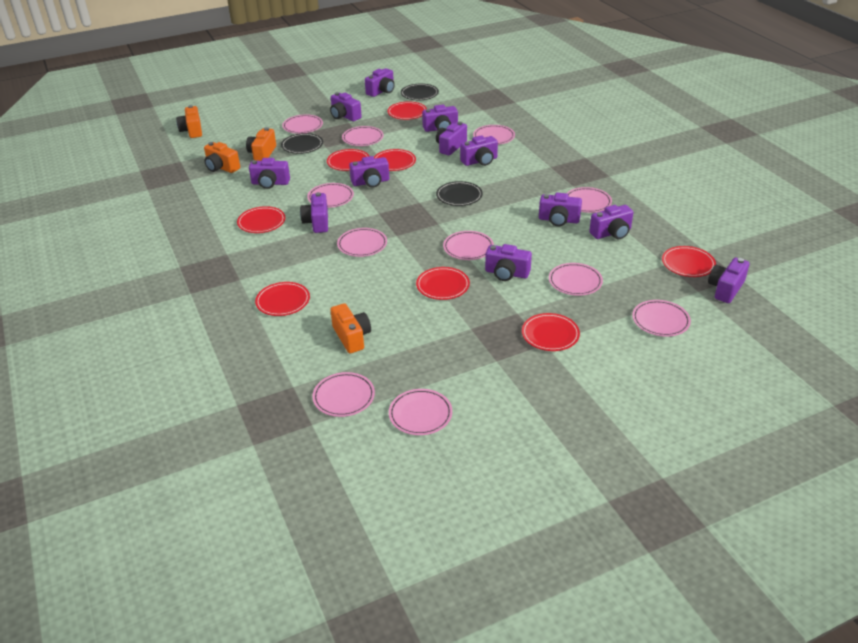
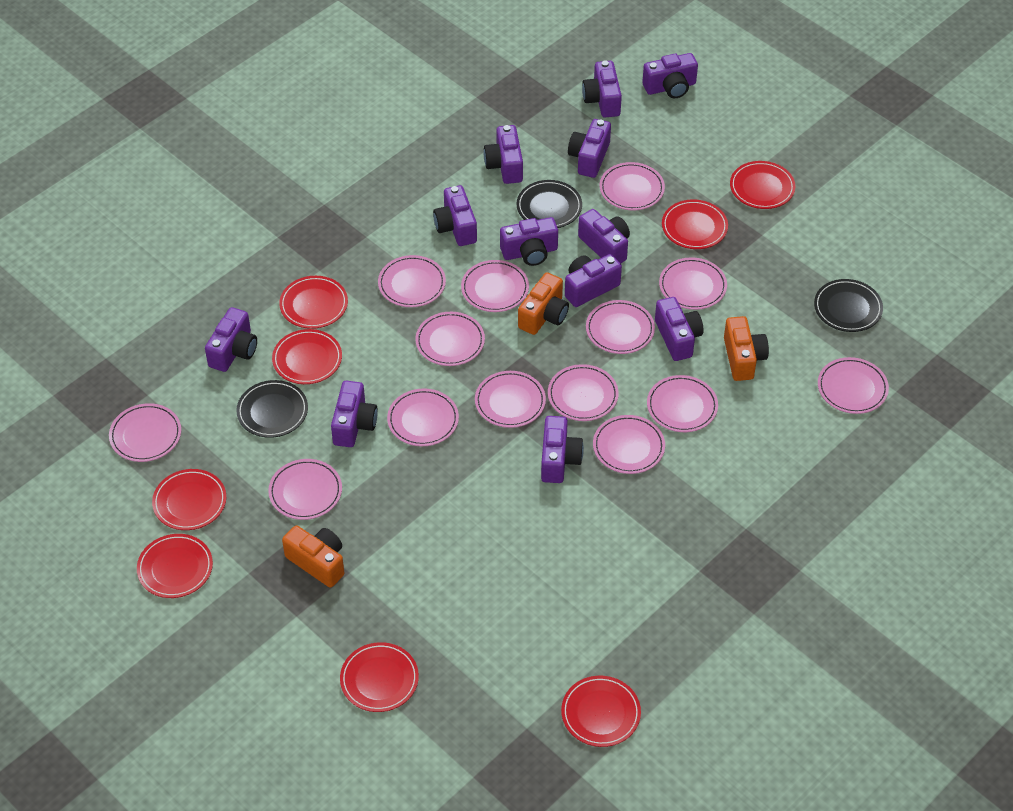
orange camera: [176,105,202,138] [204,142,240,173] [246,127,276,161] [330,303,371,353] = 4 -> [282,525,344,588] [518,272,569,335] [724,316,769,381] = 3
pink plate: [282,114,323,134] [307,183,354,208] [312,372,375,417] [337,228,387,257] [342,126,384,146] [389,389,452,435] [443,231,494,260] [473,125,515,145] [549,263,603,296] [567,187,612,213] [632,300,691,337] = 11 -> [109,403,181,462] [268,459,342,520] [378,255,446,307] [387,388,459,446] [415,312,485,366] [461,260,529,312] [475,371,546,428] [548,364,619,421] [586,300,655,354] [593,415,665,474] [600,162,665,210] [647,375,718,432] [659,257,727,310] [818,357,889,414] = 14

